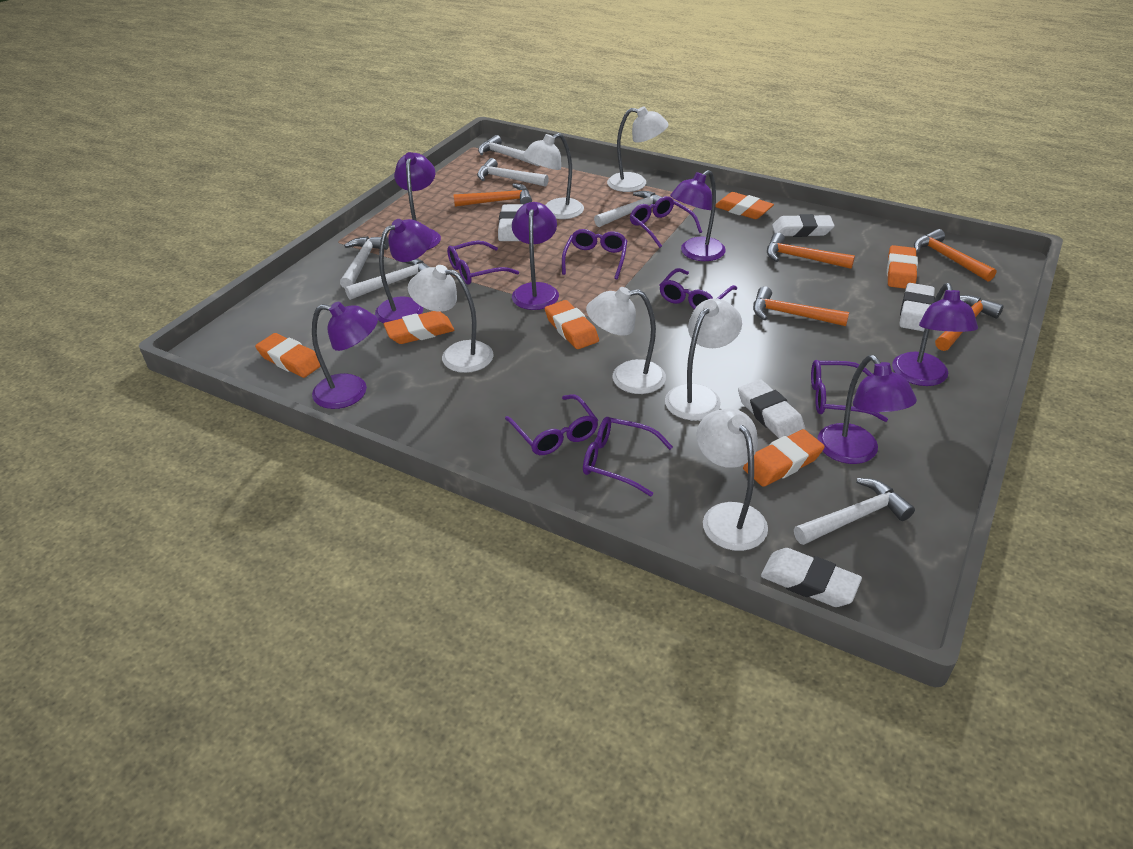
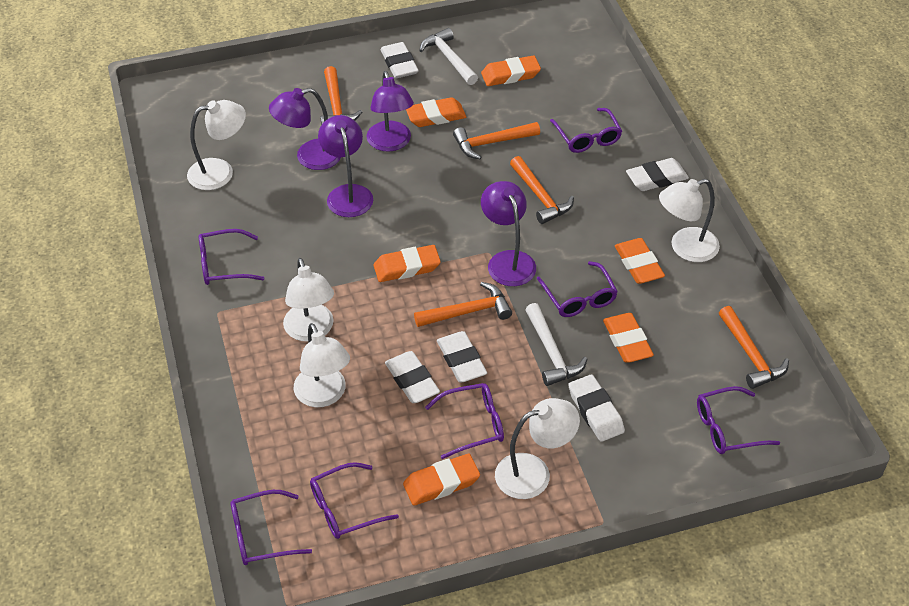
purple lamp: [312,302,378,409] [375,219,433,324] [394,152,441,250] [512,202,559,310] [670,170,726,261] [817,355,917,464] [892,283,978,386] = 7 -> [269,88,341,170] [318,115,373,217] [367,71,414,152] [481,181,536,286] = 4
white hammer: [340,236,389,288] [345,258,429,300] [477,158,549,187] [478,135,540,166] [594,191,662,227] [794,478,915,545] = 6 -> [419,28,478,85] [525,303,588,386] = 2
white lamp: [408,265,494,373] [523,133,584,219] [586,287,666,394] [607,106,669,192] [665,298,742,420] [696,408,768,551] = 6 -> [187,100,246,190] [283,258,334,341] [294,323,350,407] [495,398,580,499] [659,179,720,262] = 5

